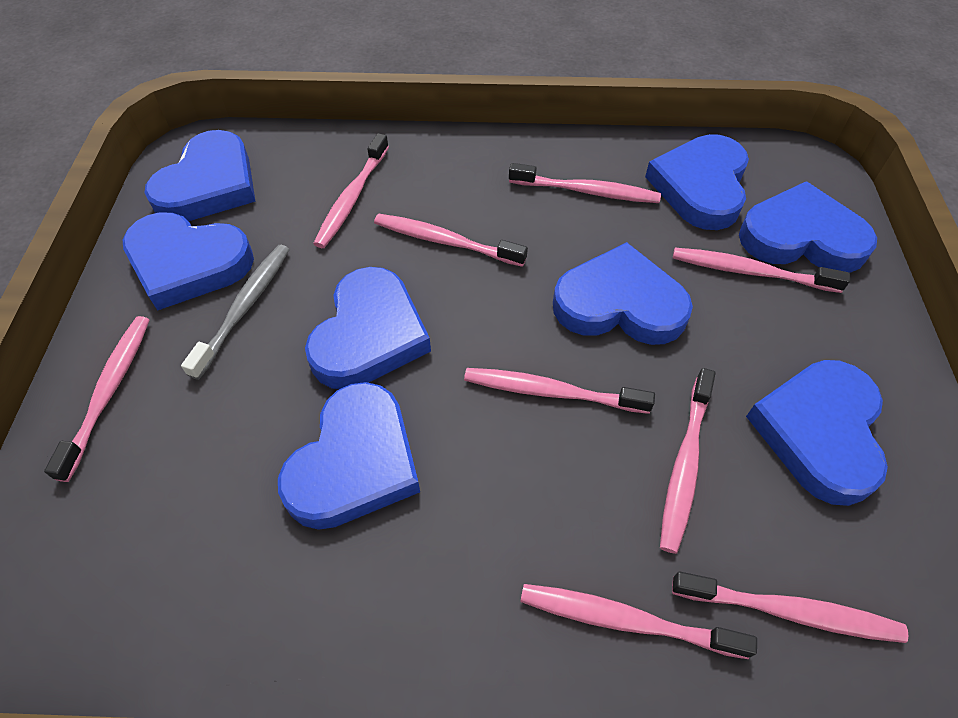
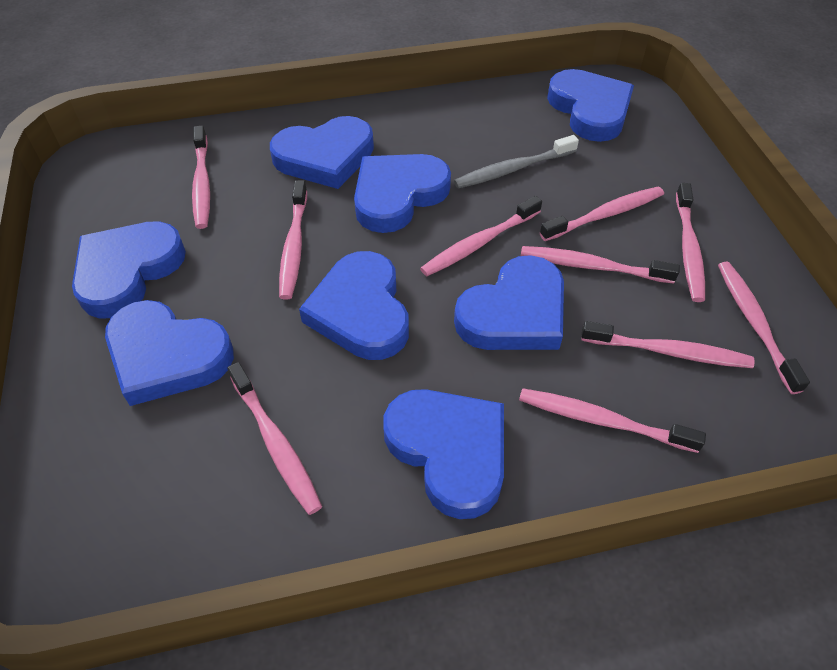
pink toothbrush: [44,316,149,482] [313,133,389,248] [374,214,528,267] [464,368,655,414] [509,163,661,203] [520,584,757,659] [660,368,716,554] [672,572,908,643] [673,248,850,293] = 9 -> [192,125,210,229] [227,362,322,515] [279,180,307,300] [420,196,542,276] [519,388,706,453] [521,246,680,283] [540,187,664,241] [581,321,755,368] [676,183,705,302] [718,262,810,394] = 10

